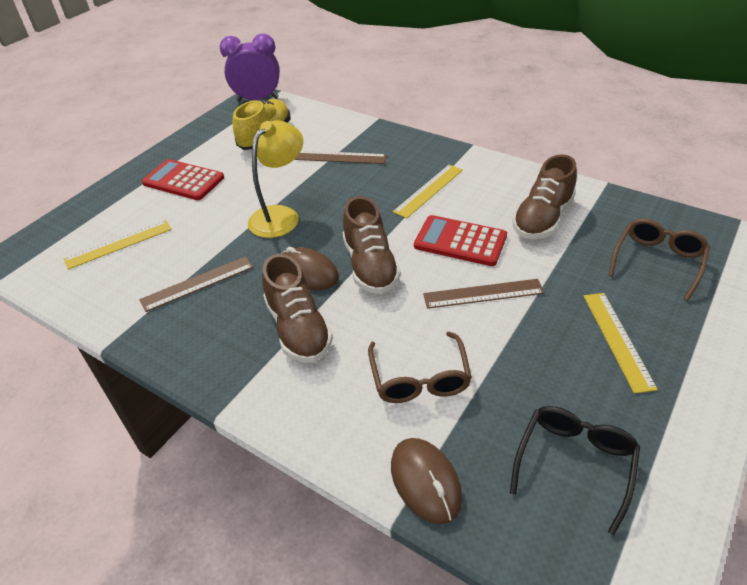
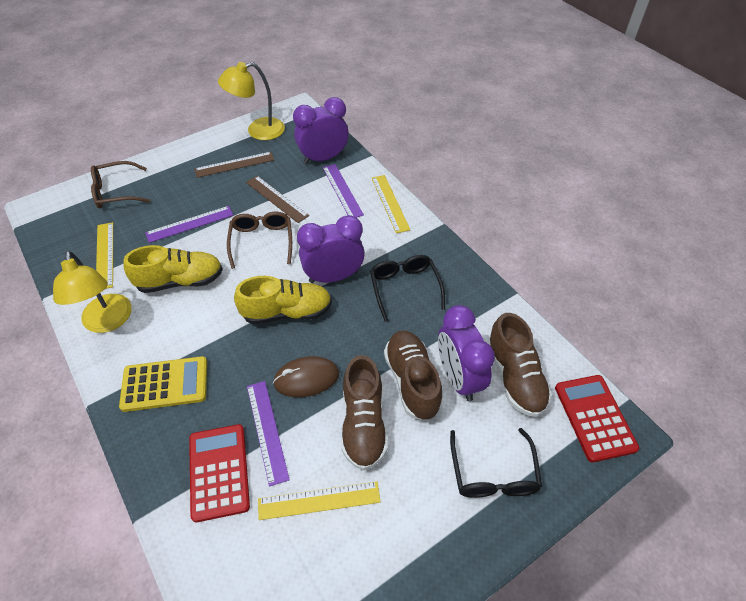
black glasses: [510,406,640,535] = 1 -> [370,255,445,322] [450,428,542,498] = 2
brown mouse: [281,247,339,290] [391,438,462,524] = 2 -> [273,356,339,397] = 1
brown ruler: [140,256,253,312] [295,151,386,164] [423,279,544,309] = 3 -> [195,152,274,178] [246,176,309,223] = 2
purple clock: [220,33,280,102] = 1 -> [293,97,349,164] [297,215,365,283] [438,305,495,401] = 3
purple ruler: none = 0 -> [145,206,233,243] [247,381,290,487] [322,164,364,218] = 3
yellow calculator: none = 0 -> [119,356,207,412] = 1
yellow lamp: [248,120,303,238] = 1 -> [53,251,132,333] [218,62,285,140] = 2
yellow shoe: [233,99,291,150] = 1 -> [123,245,223,293] [234,276,332,324] = 2

